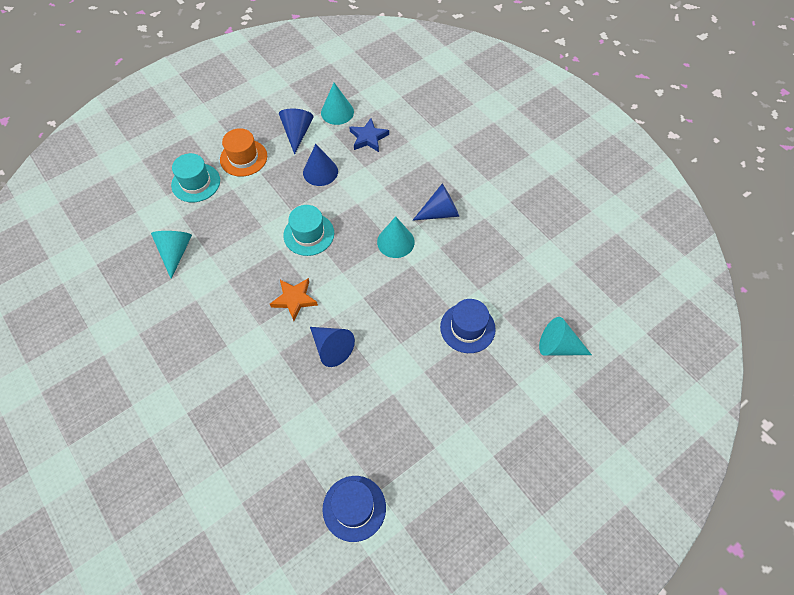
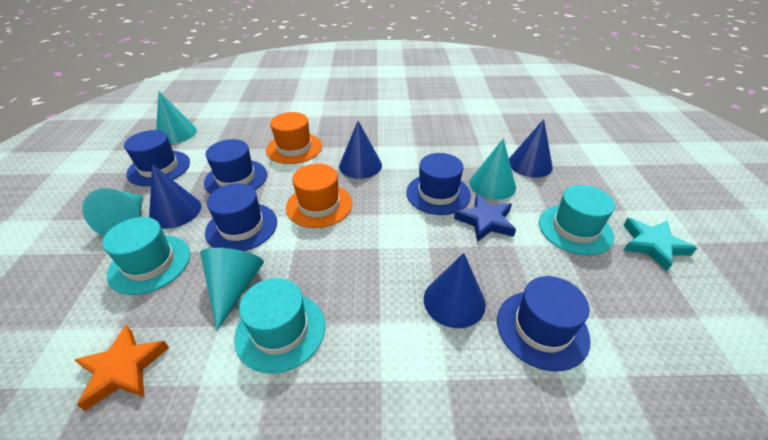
blue hat: [323,476,386,542] [440,299,496,353] = 2 -> [124,130,190,186] [204,139,267,194] [205,183,277,251] [406,153,471,215] [497,276,590,371] = 5
orange hat: [220,128,267,177] = 1 -> [266,112,322,164] [286,163,352,228] = 2
turquoise hat: [171,153,220,202] [283,205,334,256] = 2 -> [102,217,190,295] [234,278,325,374] [539,185,615,256] = 3
turquoise star: none = 0 -> [623,218,697,271] = 1

